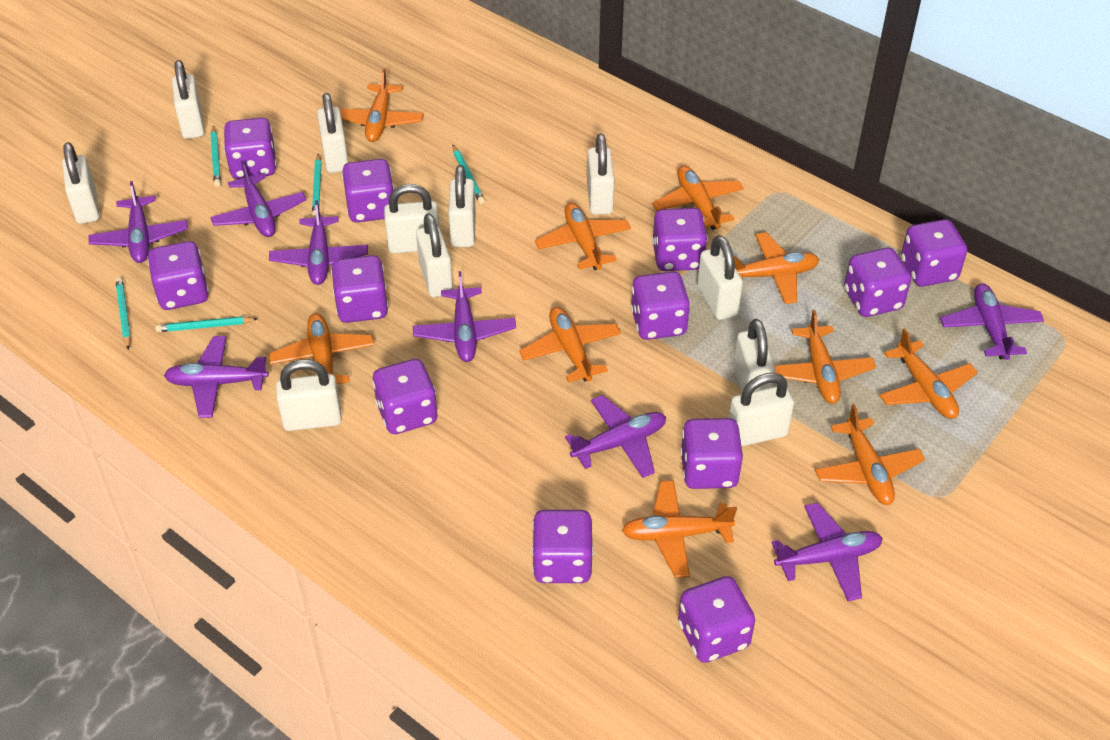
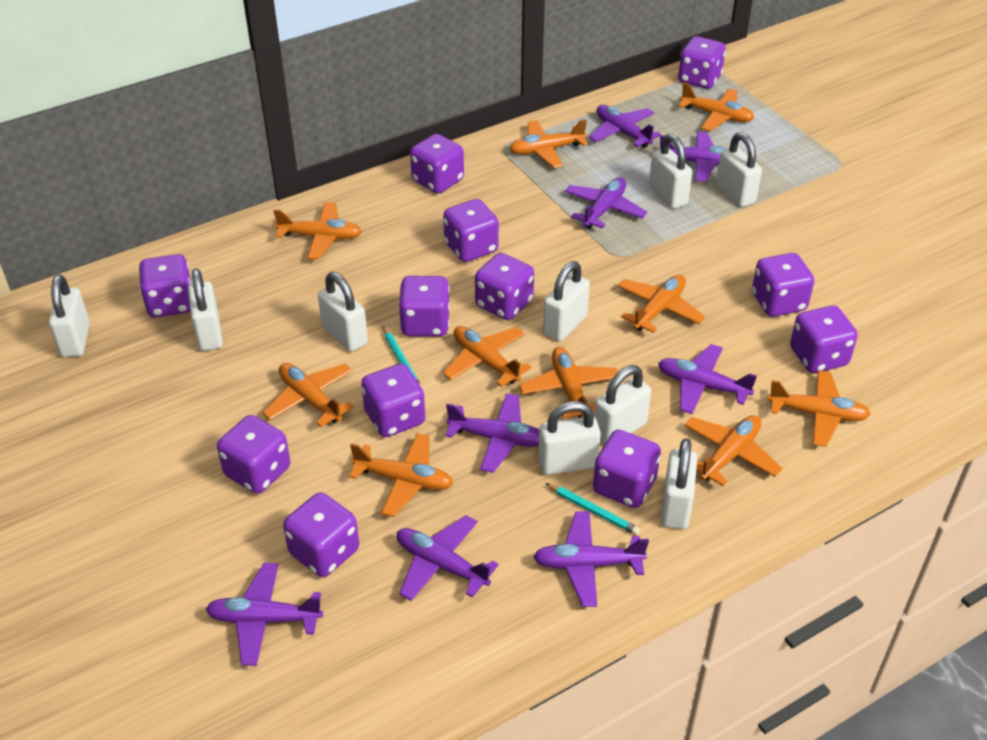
turquoise pencil: [115,277,131,350] [155,316,258,332] [211,126,221,187] [312,153,321,218] [453,145,485,204] = 5 -> [383,327,422,387] [545,483,640,535] = 2
white padlock: [62,142,100,224] [172,60,204,139] [276,359,342,431] [317,93,349,173] [384,184,439,253] [416,213,453,297] [448,165,476,247] [587,134,615,215] [697,235,743,320] [729,373,794,447] [733,319,775,392] = 11 -> [49,274,90,357] [188,269,223,351] [318,272,368,352] [538,401,601,475] [543,261,590,341] [594,365,651,445] [649,134,692,209] [661,438,697,529] [716,132,762,207] = 9

